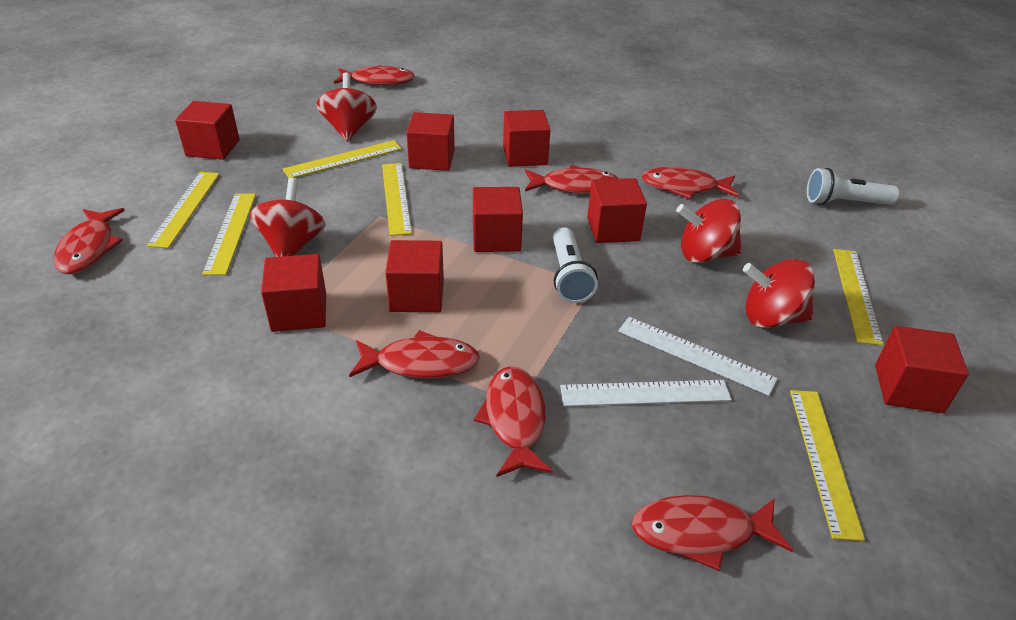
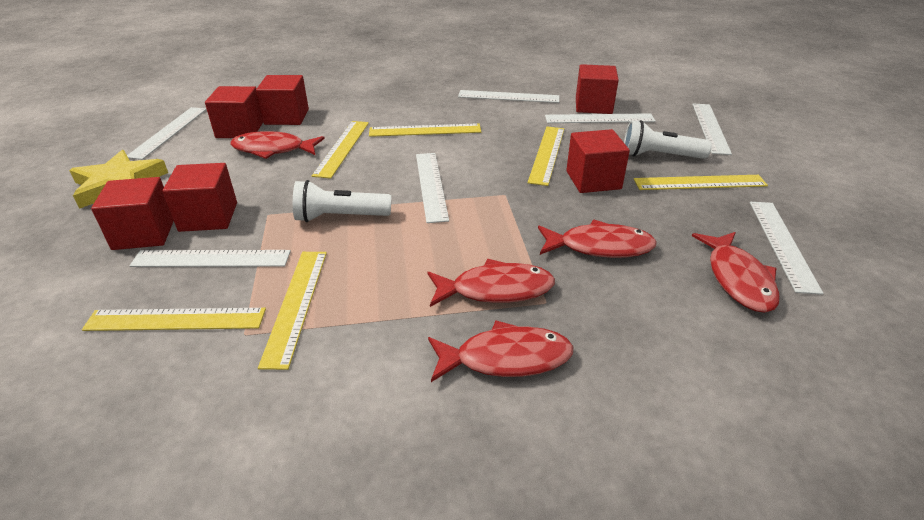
red cube: [175,101,240,160] [261,254,326,332] [385,240,444,312] [407,112,455,171] [473,187,523,252] [503,110,550,167] [587,178,647,243] [875,326,969,413] = 8 -> [91,177,174,250] [162,163,237,232] [205,86,263,138] [256,75,309,125] [566,129,630,193] [576,64,619,114] = 6
red fish: [54,208,125,274] [334,65,415,85] [349,330,480,379] [474,366,553,477] [525,165,618,194] [632,495,793,571] [641,167,739,199] = 7 -> [230,131,325,159] [428,259,555,307] [428,320,573,382] [538,220,657,258] [692,232,780,313] = 5
red spinning top: [250,178,326,257] [316,73,377,142] [676,199,742,263] [743,259,815,328] = 4 -> none = 0
white ruler: [560,380,732,407] [618,317,778,396] = 2 -> [127,107,207,160] [129,250,291,267] [416,153,449,223] [458,90,559,103] [545,113,656,123] [692,104,732,155] [750,202,824,295] = 7
yellow star: none = 0 -> [69,150,168,209] = 1

